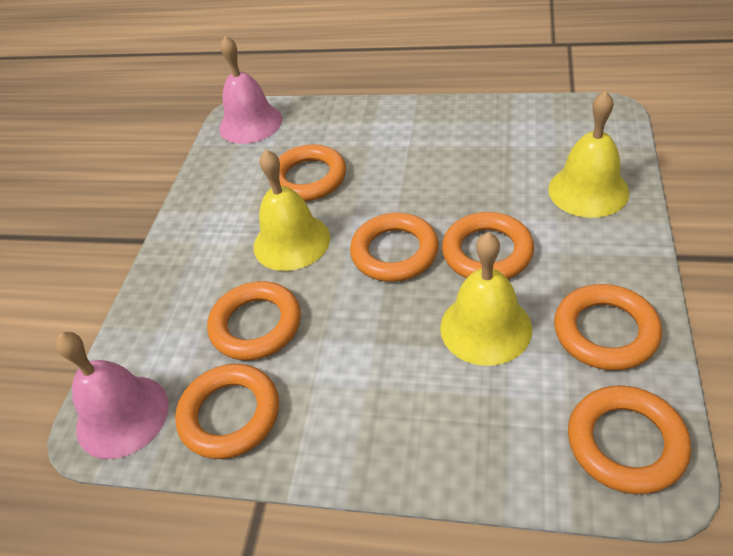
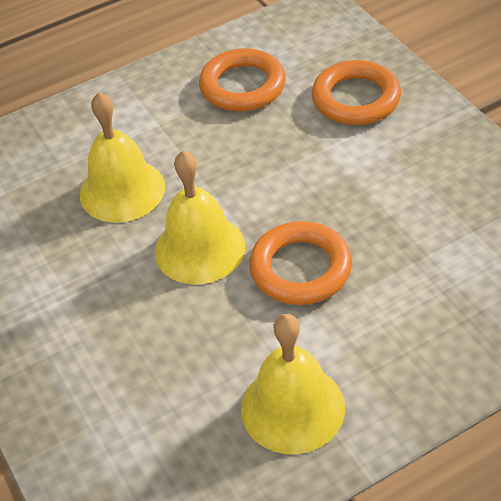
orange ring: [175,364,279,459] [207,281,301,360] [269,144,346,201] [350,213,439,282] [442,212,534,279] [554,284,662,370] [568,385,691,494] = 7 -> [199,48,286,112] [249,221,352,305] [312,60,401,125] = 3
pink bell: [55,332,169,459] [219,36,282,144] = 2 -> none = 0

